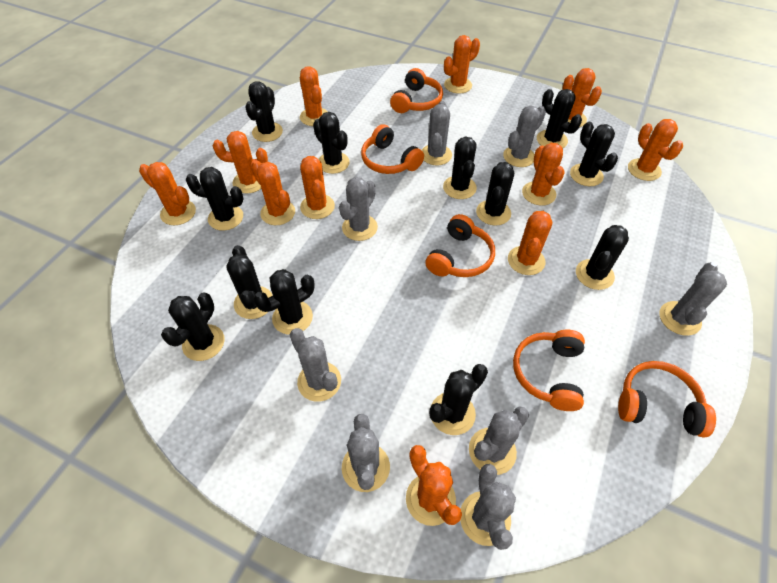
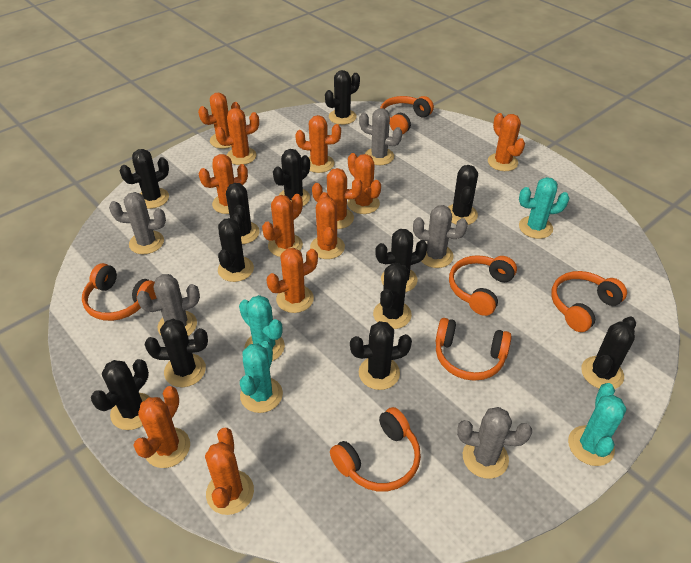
grey cactus: [290,328,341,402] [339,177,378,241] [342,414,390,492] [422,101,452,165] [460,464,516,550] [469,406,529,475] [503,106,546,167] [660,262,727,336] = 8 -> [109,192,166,254] [137,274,200,336] [359,108,402,165] [413,205,468,268] [457,407,532,479] = 5
orange cactus: [139,162,196,225] [213,131,268,194] [251,160,295,225] [300,66,328,126] [300,156,335,219] [406,445,462,526] [444,35,480,94] [508,211,553,275] [522,143,565,206] [563,68,602,127] [628,119,683,181] = 11 -> [133,386,190,468] [198,93,240,149] [199,154,248,214] [205,428,254,515] [215,108,259,165] [262,194,303,257] [267,248,318,313] [295,115,341,173] [310,192,345,259] [312,168,362,229] [347,153,381,214] [488,113,525,171] = 12
orange headphones: [361,124,424,174] [390,68,443,113] [425,214,495,277] [513,330,585,411] [618,361,716,438] = 5 -> [82,263,156,321] [330,407,421,491] [380,96,434,134] [436,318,512,381] [449,255,517,316] [551,271,627,332] = 6
turquoise cactus: none = 0 -> [239,295,285,361] [240,341,283,413] [519,177,569,239] [568,383,627,466] = 4

